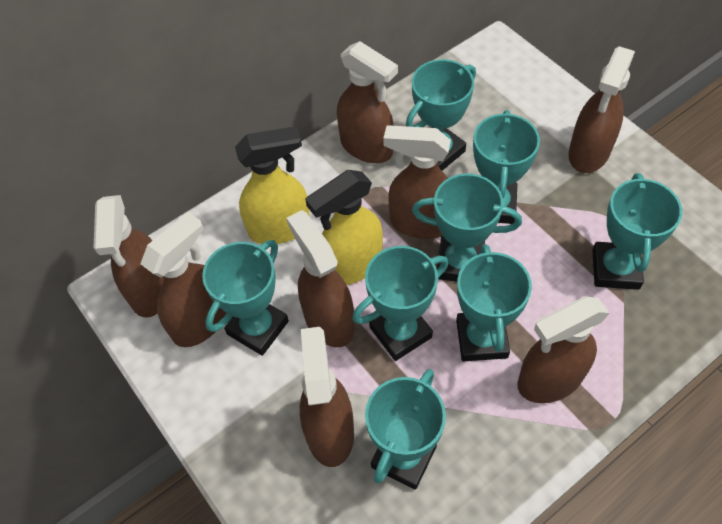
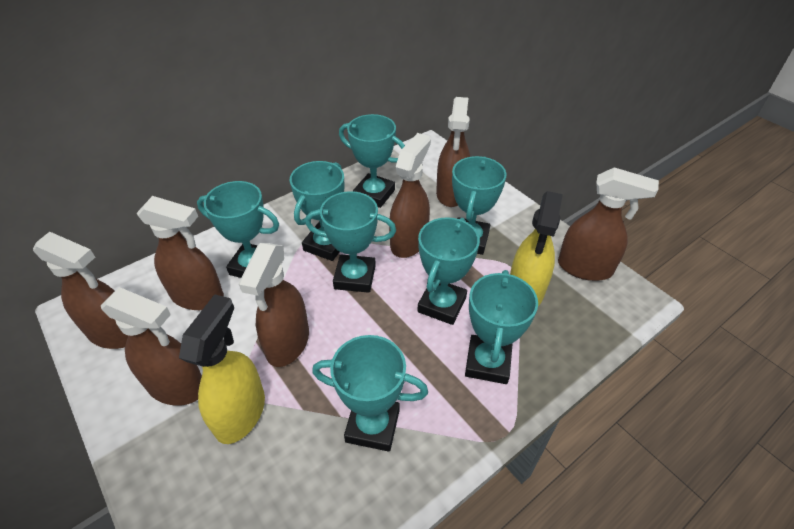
brown spray bottle: [93,195,164,317] [140,212,226,347] [286,210,355,347] [300,327,354,467] [337,41,398,163] [383,125,451,239] [517,296,610,403] [568,46,635,173] = 8 -> [33,232,128,349] [101,287,202,406] [137,196,224,310] [239,243,309,367] [389,133,431,258] [436,97,470,207] [558,167,659,281] = 7

